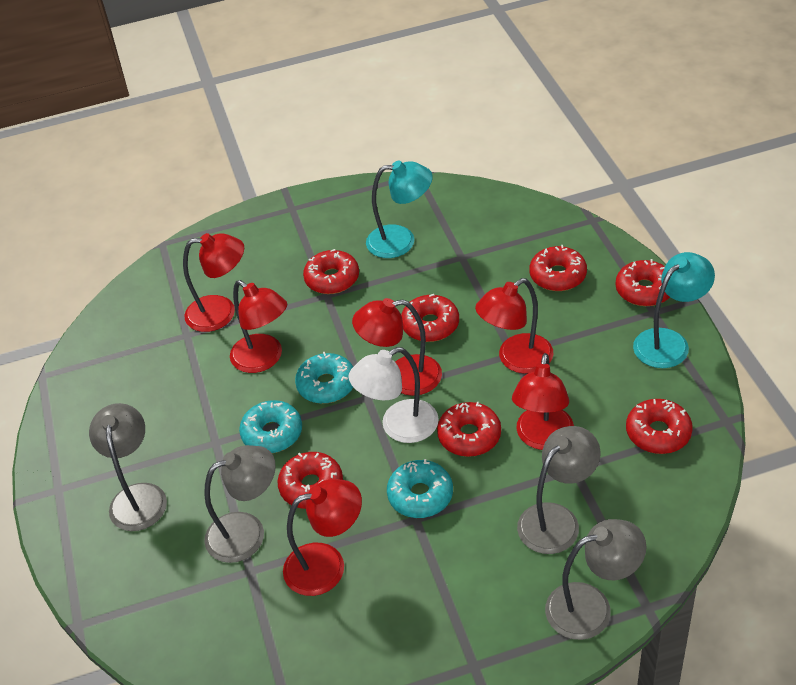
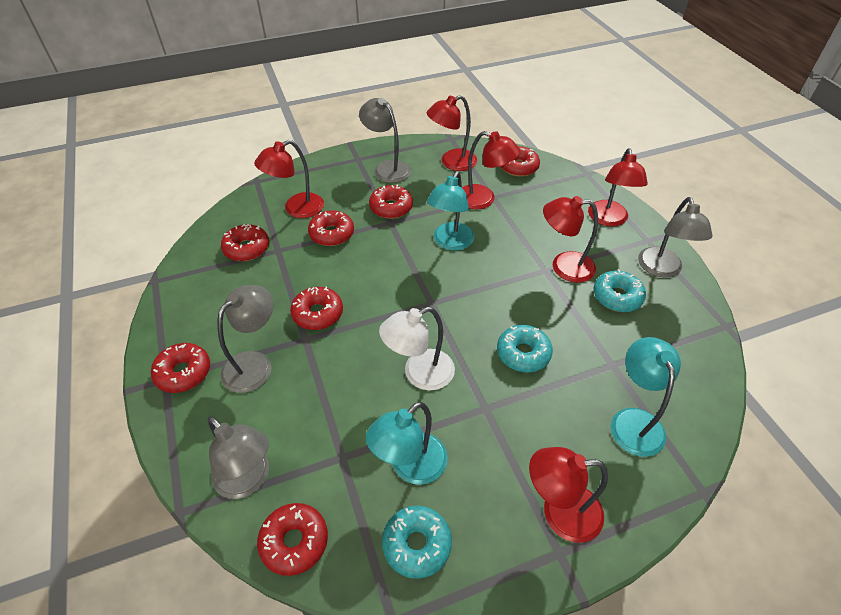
turquoise lamp: [366,160,433,258] [633,252,715,368] = 2 -> [366,401,448,485] [427,171,475,250] [611,337,681,457] = 3

